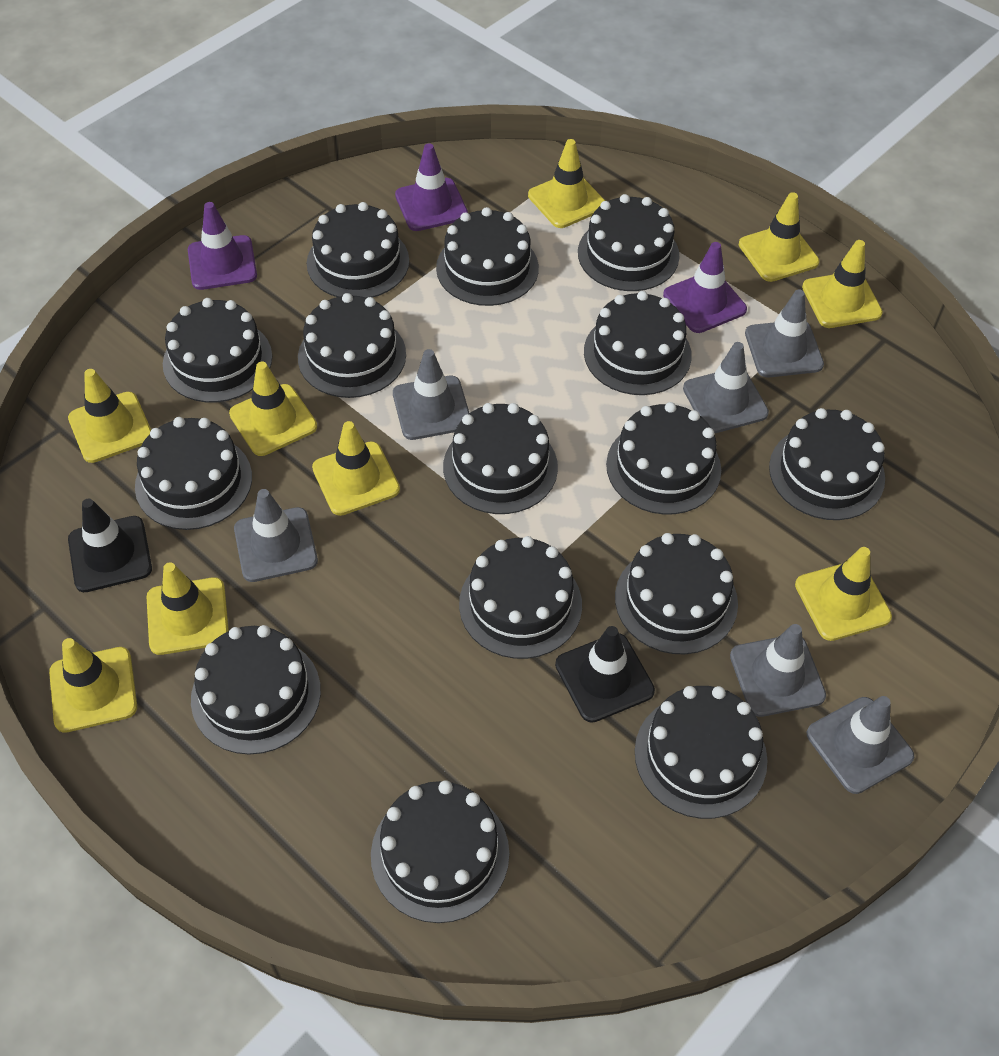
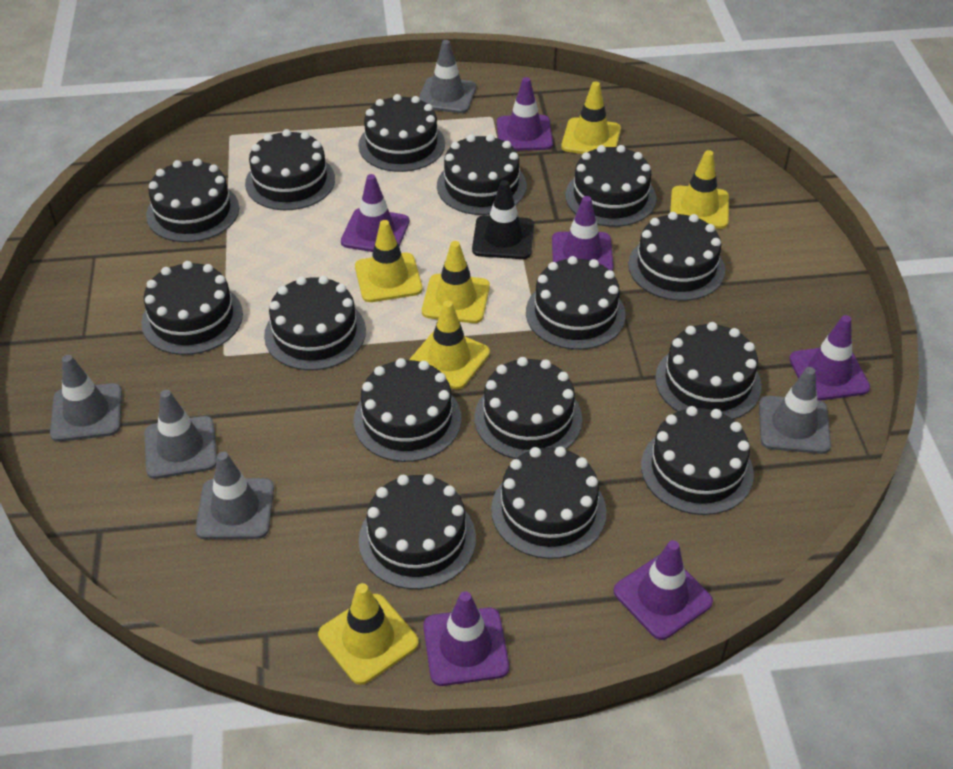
black traffic cone: [68,498,152,592] [555,626,655,723] = 2 -> [472,180,534,259] = 1
grey traffic cone: [234,489,318,582] [393,349,469,440] [683,342,769,433] [730,624,826,717] [745,289,824,377] [807,696,914,794] = 6 -> [50,355,122,442] [144,390,217,479] [195,452,274,539] [419,40,476,113] [759,367,831,454] = 5
purple traffic cone: [188,202,257,290] [395,143,468,231] [663,242,747,333] = 3 -> [341,174,409,252] [423,591,509,686] [497,77,553,151] [552,196,614,271] [613,540,713,640] [789,315,870,401] = 6
yellow traffic cone: [49,638,137,733] [68,369,151,463] [147,562,229,655] [229,361,317,456] [312,421,400,516] [528,139,605,228] [739,192,819,282] [795,547,892,641] [802,240,883,328] = 9 -> [318,583,419,685] [355,220,422,302] [409,301,490,389] [422,241,490,323] [561,82,621,154] [670,150,729,229] = 6

